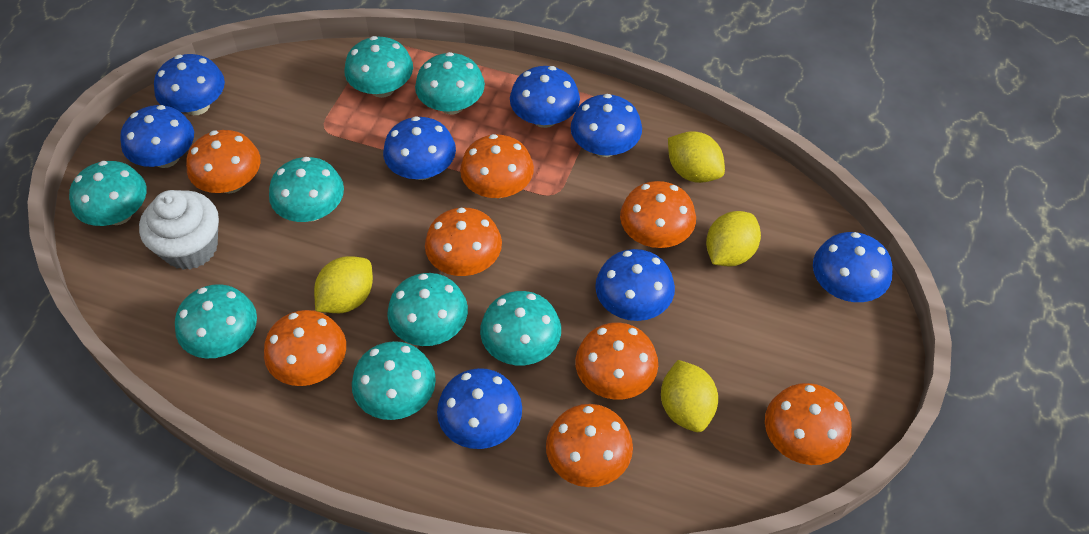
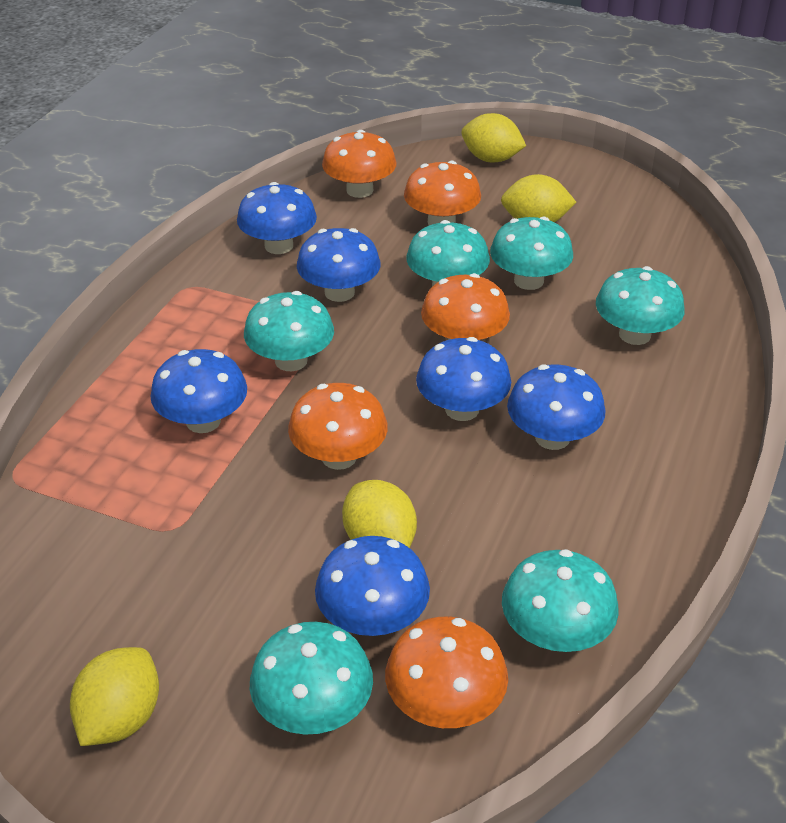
blue mushroom: [120,105,194,168] [154,54,225,115] [383,116,456,180] [437,368,522,449] [510,66,580,128] [571,94,642,157] [595,249,675,321] [813,232,893,302] = 8 -> [150,349,247,433] [237,182,317,254] [297,228,380,302] [315,536,430,636] [416,337,511,421] [507,364,606,450] = 6
orange mushroom: [186,130,261,194] [264,310,346,386] [425,208,502,276] [460,134,534,198] [546,404,633,487] [575,323,658,400] [620,181,696,248] [765,383,852,465] = 8 -> [288,383,388,470] [322,130,397,198] [385,617,508,728] [404,161,481,225] [421,273,510,340] = 5
turquoise mushroom: [69,161,147,226] [175,284,257,358] [269,157,344,222] [344,36,413,98] [352,341,436,420] [387,273,468,346] [415,52,485,115] [480,291,561,365] = 8 -> [244,291,334,371] [250,622,373,735] [406,220,490,287] [490,216,573,290] [502,549,619,652] [596,266,685,345] = 6
white cupcake: [139,190,219,270] = 1 -> none = 0

